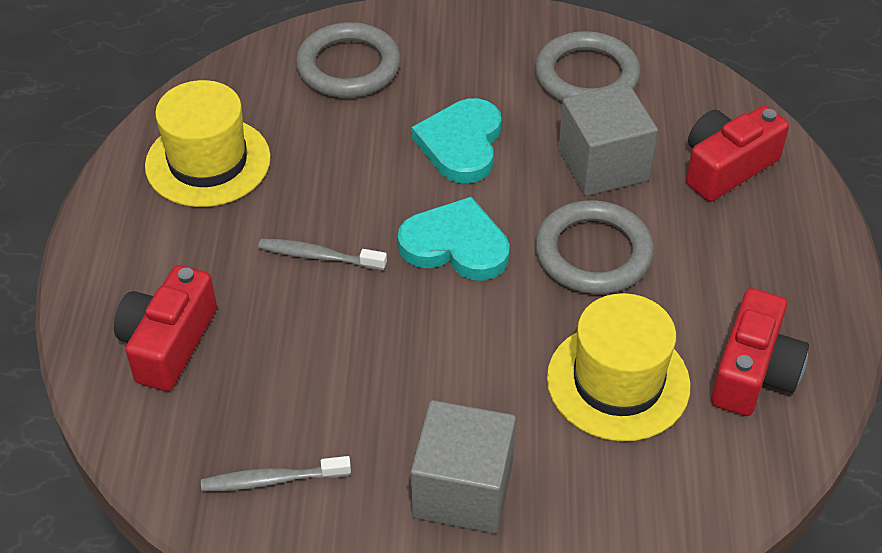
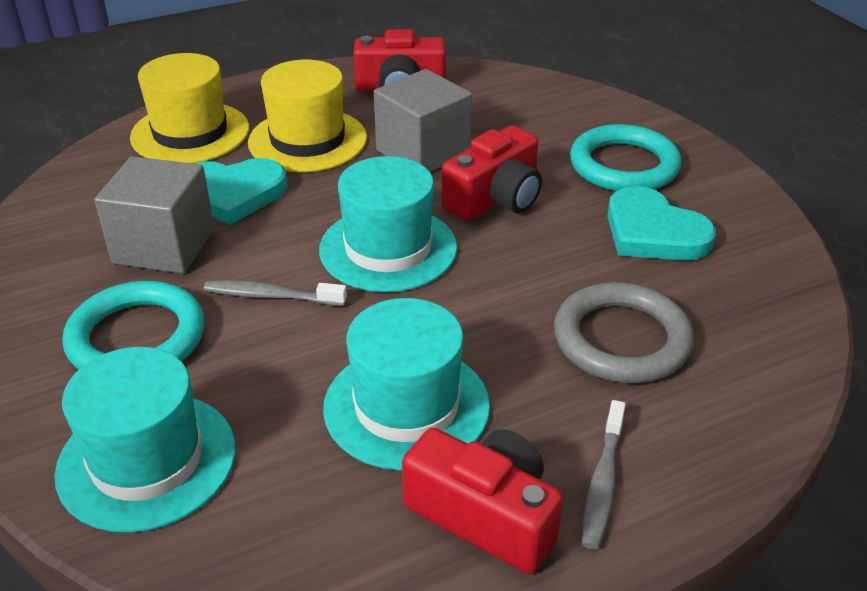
grey ring: [296,22,401,98] [535,31,641,102] [535,200,654,294] = 3 -> [554,282,694,383] = 1
turquoise hat: none = 0 -> [55,347,236,533] [319,156,457,292] [323,298,490,471] = 3
turquoise ring: none = 0 -> [62,281,205,370] [570,124,681,191] = 2

